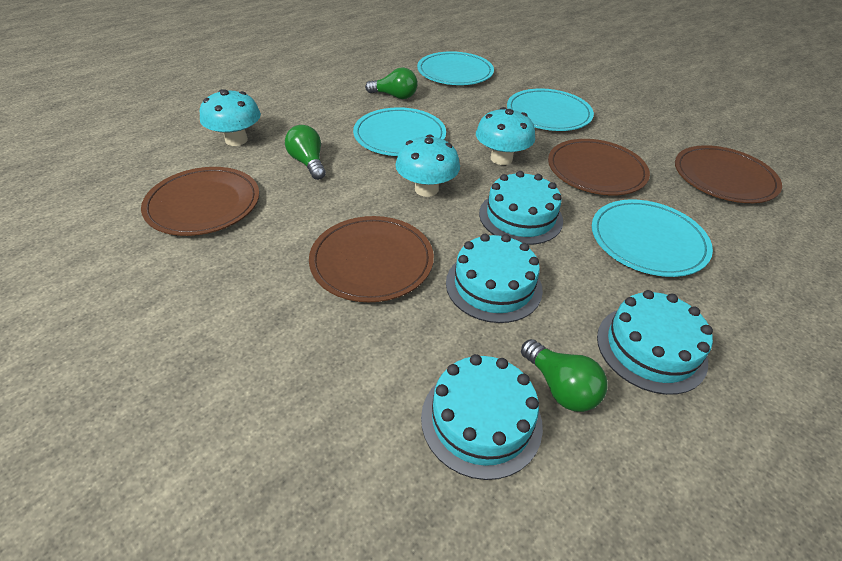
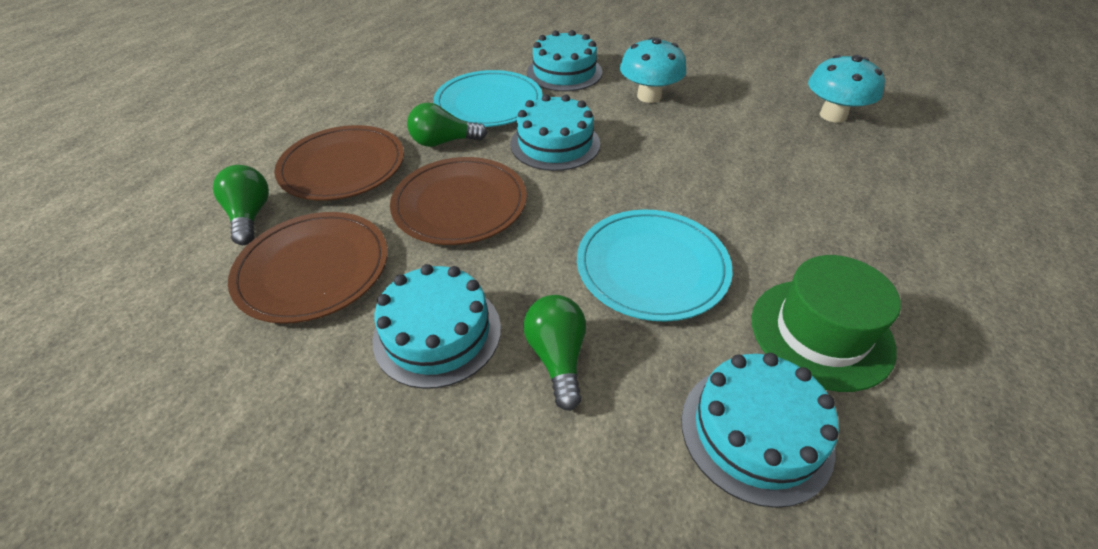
brown plate: [141,167,259,236] [309,216,434,302] [548,139,650,195] [675,145,782,203] = 4 -> [228,212,388,324] [274,125,404,201] [390,157,527,245] = 3
green hat: none = 0 -> [751,255,901,392] = 1
turquoise mushroom: [200,89,261,146] [395,134,460,197] [476,107,535,165] = 3 -> [620,37,686,103] [808,55,885,123] = 2
turquoise plate: [353,107,446,156] [417,51,494,85] [507,89,594,131] [592,199,713,277] = 4 -> [433,70,542,127] [577,209,732,322] = 2

